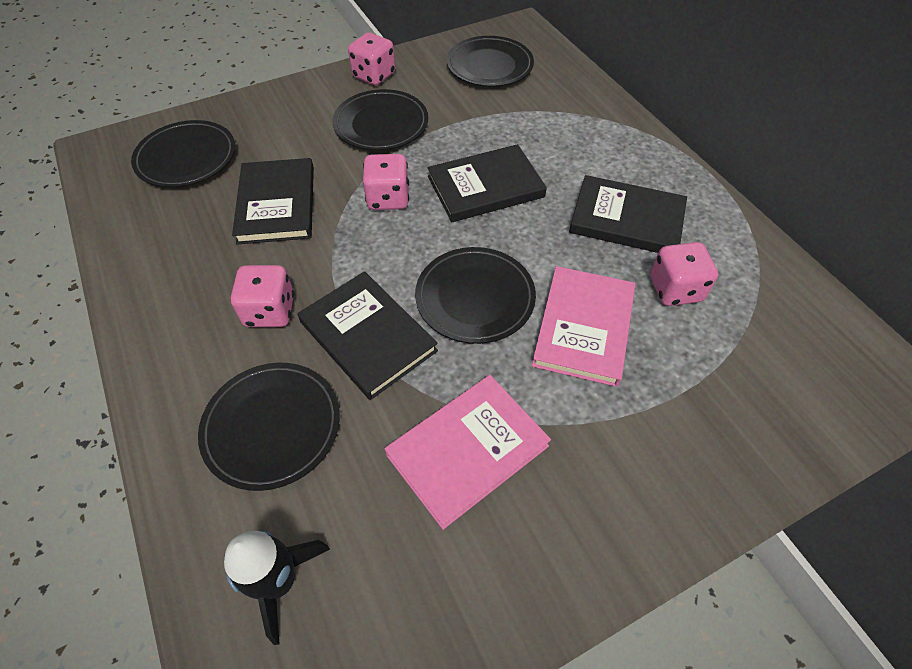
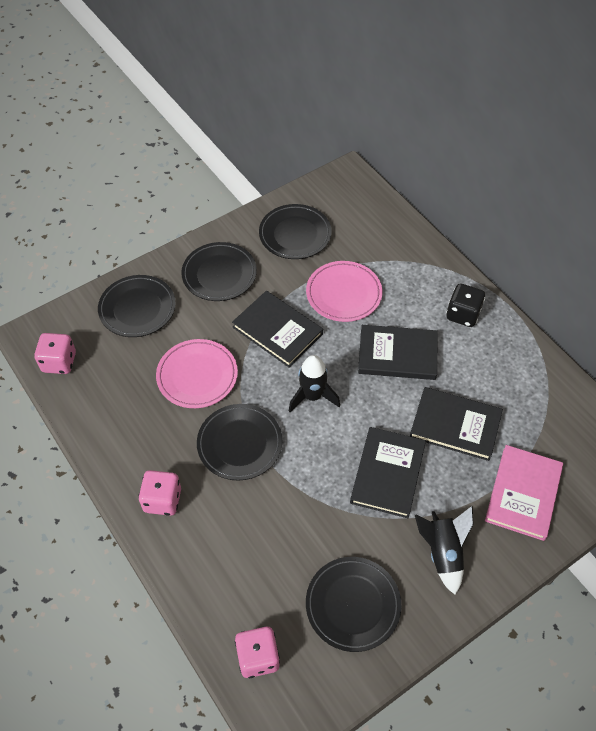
black dice: none = 0 -> [446,283,485,327] = 1
black rocket: [224,531,330,645] = 1 -> [289,355,340,412] [415,506,474,595] = 2
pink book: [385,375,551,530] [532,266,635,387] = 2 -> [485,445,563,541] = 1
pink dice: [231,265,294,327] [348,32,395,85] [363,154,409,210] [650,242,718,306] = 4 -> [34,333,76,374] [138,470,181,516] [235,626,280,678] = 3
pink plate: none = 0 -> [156,339,238,408] [306,261,382,322] = 2

